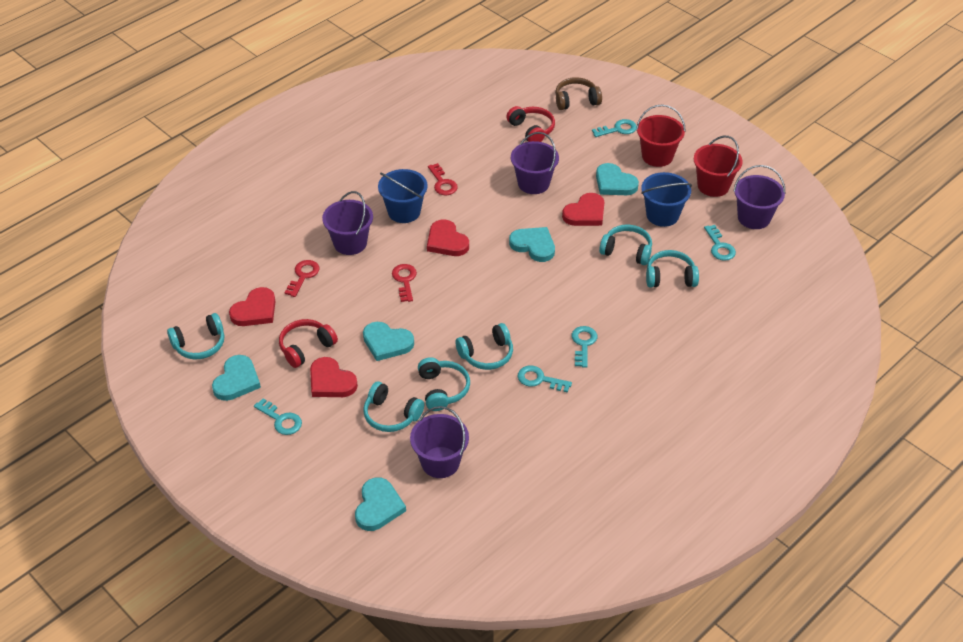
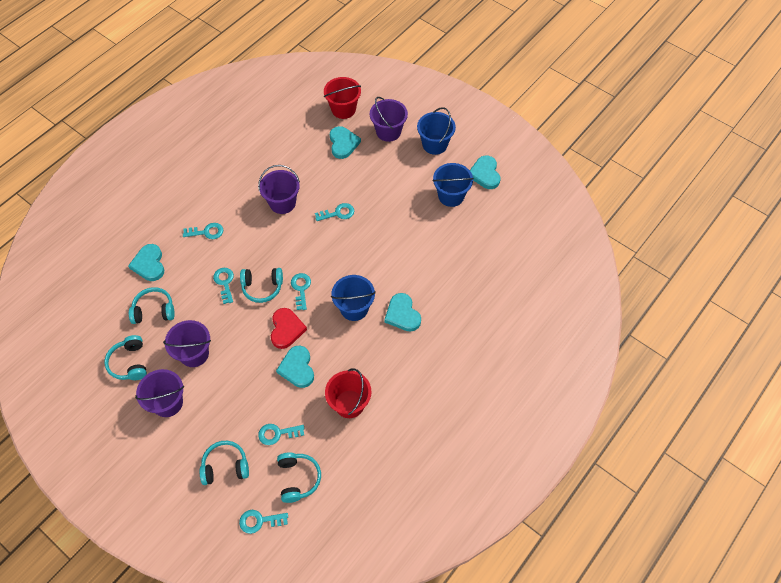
blue bucket: [378,169,428,223] [641,172,692,227] = 2 -> [331,275,376,321] [417,107,456,155] [432,163,474,207] = 3
brown headphones: [555,77,602,110] = 1 -> none = 0
red headphones: [279,319,338,368] [506,106,555,142] = 2 -> none = 0
red heart: [229,287,276,326] [310,357,358,397] [427,219,469,256] [562,193,604,226] = 4 -> [271,308,307,349] = 1
red key: [285,260,319,297] [392,264,417,302] [428,163,458,195] = 3 -> none = 0
turquoise headphones: [167,313,224,360] [363,381,424,432] [418,357,470,411] [455,323,513,370] [599,225,652,265] [646,250,699,287] = 6 -> [104,335,147,380] [129,287,175,324] [199,441,249,485] [240,268,283,303] [277,452,321,503] = 5
turquoise key: [254,398,302,435] [518,365,572,393] [572,326,597,368] [592,119,637,137] [704,225,736,261] = 5 -> [183,223,223,239] [213,268,234,304] [239,510,288,534] [258,424,305,445] [291,273,311,310] [315,203,354,221] = 6

